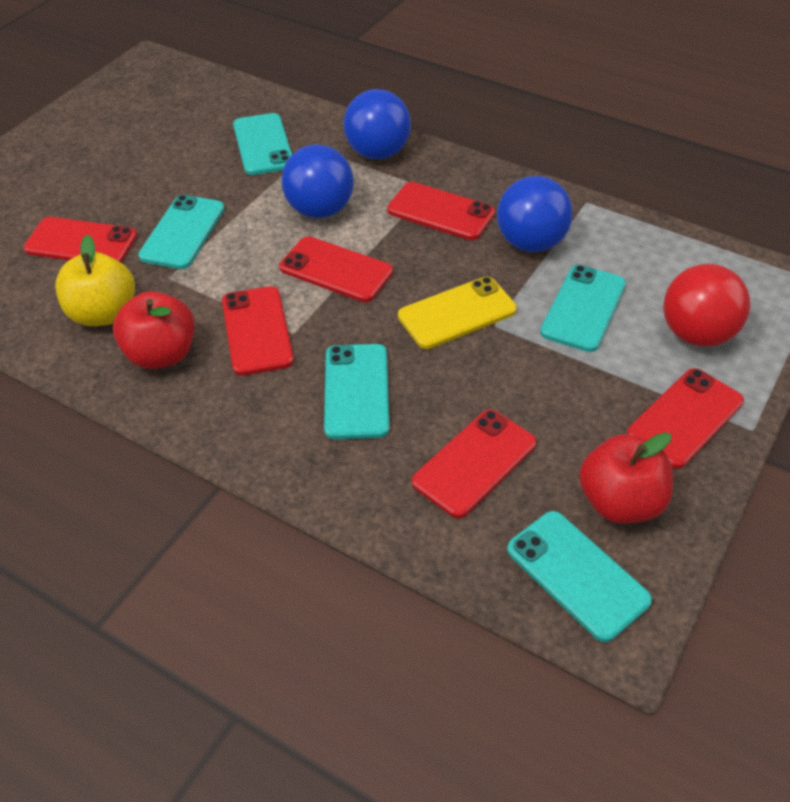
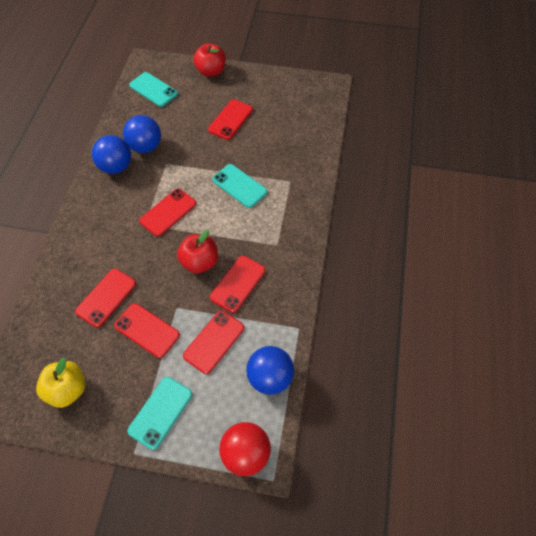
turquoise phone: [138,195,225,269] [233,113,292,175] [324,344,390,439] [507,511,652,642] [540,265,626,352] = 5 -> [127,377,192,450] [129,72,178,107] [212,164,267,208] = 3
yellow phone: [398,277,517,349] = 1 -> none = 0

